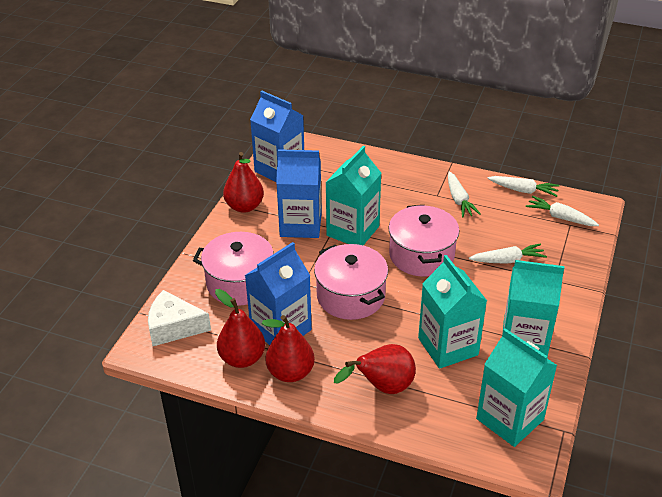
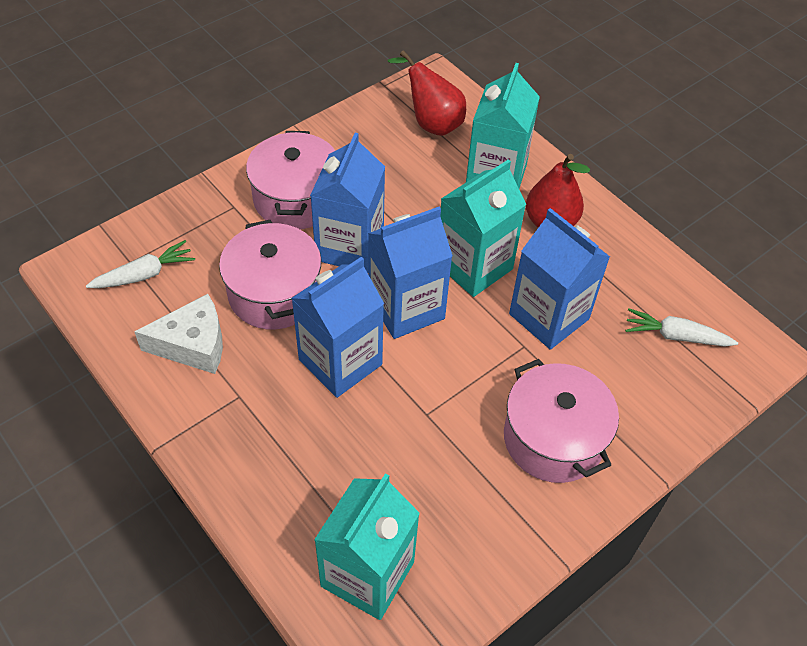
blue carton: [245,242,312,345] [250,91,304,182] [276,149,322,238] = 3 -> [291,257,384,398] [310,133,385,273] [368,207,453,339] [509,208,610,350] = 4
red pear: [215,289,265,368] [223,152,264,213] [261,315,315,382] [334,344,416,394] = 4 -> [388,50,466,136] [526,154,590,228] = 2
turquoise carton: [325,146,381,245] [418,255,487,369] [476,328,557,447] [503,260,564,356] = 4 -> [314,473,420,620] [440,159,526,297] [466,63,540,188] = 3
white carrot: [448,171,481,218] [469,244,547,264] [487,176,560,197] [526,196,599,226] = 4 -> [86,240,195,288] [625,308,738,347] = 2

